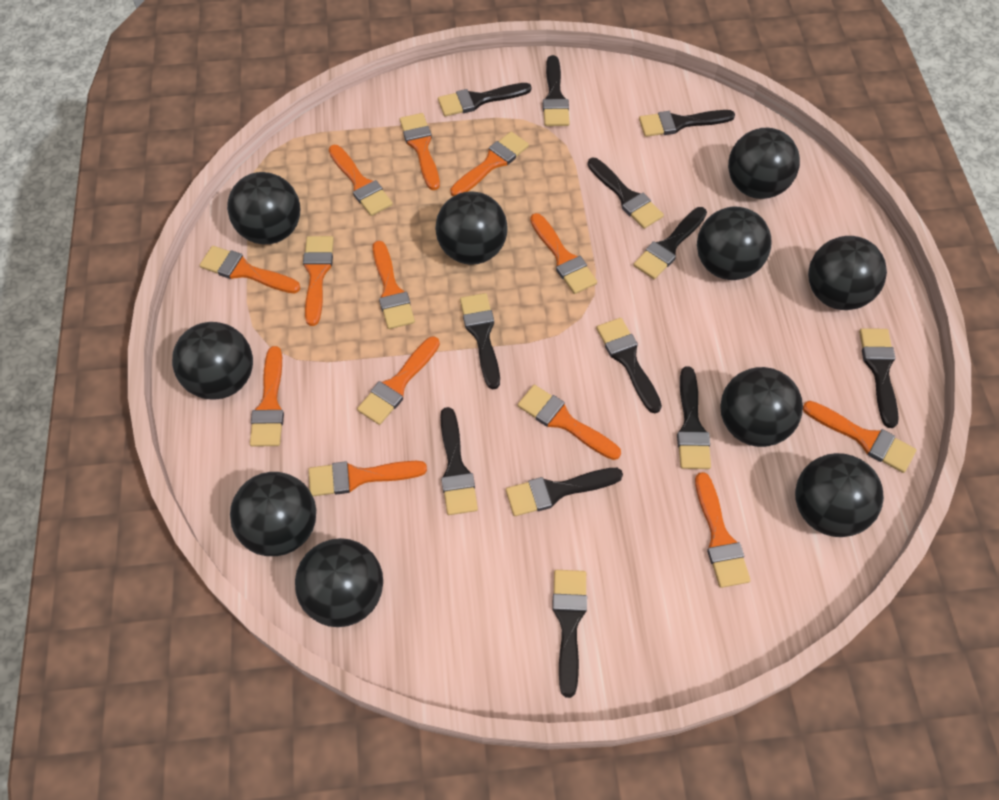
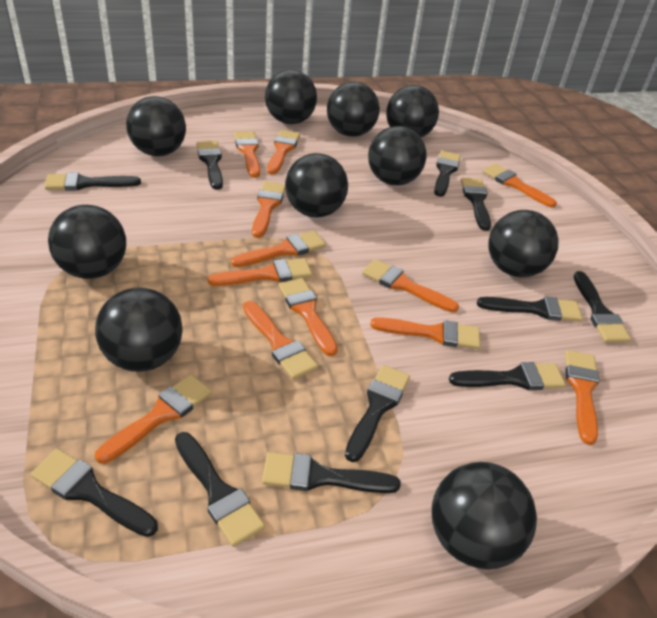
black brush: [438,83,532,116] [440,407,478,515] [460,293,500,389] [506,468,623,516] [543,55,569,126] [552,570,587,698] [588,158,664,229] [596,318,662,413] [633,207,707,279] [639,110,735,137] [677,367,711,469] [859,328,899,428] = 12 -> [30,449,158,537] [45,172,141,191] [175,432,265,547] [197,141,223,190] [262,452,400,493] [345,365,410,462] [434,151,461,197] [449,362,566,390] [461,178,491,231] [477,297,583,322] [574,271,631,343] = 11
orange brush: [200,246,301,293] [250,346,284,447] [303,236,334,326] [308,461,427,496] [329,145,393,216] [357,336,440,425] [373,241,415,329] [400,113,440,190] [450,132,529,196] [517,385,621,460] [530,213,597,294] [695,472,751,588] [803,401,916,473] = 13 -> [95,374,212,464] [208,258,312,286] [231,231,326,267] [234,131,260,178] [243,301,318,380] [252,182,285,238] [267,130,300,175] [278,278,338,356] [362,259,459,313] [370,317,480,349] [482,164,557,208] [565,350,600,445] = 12

